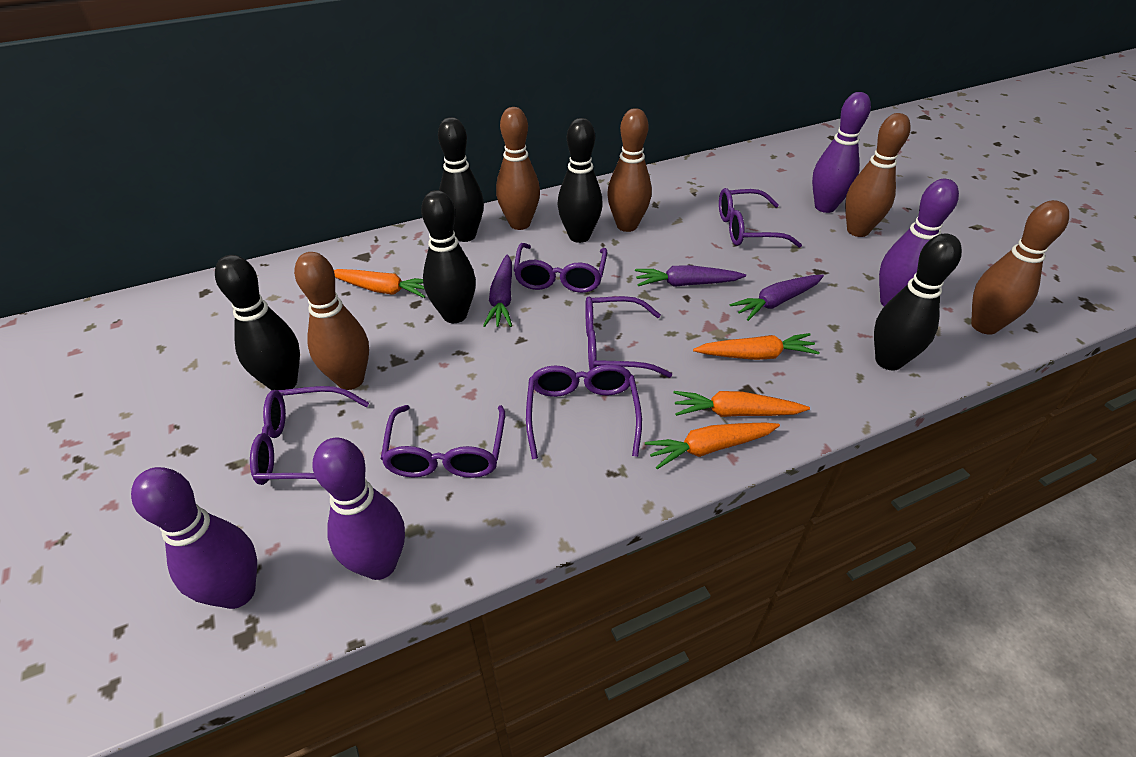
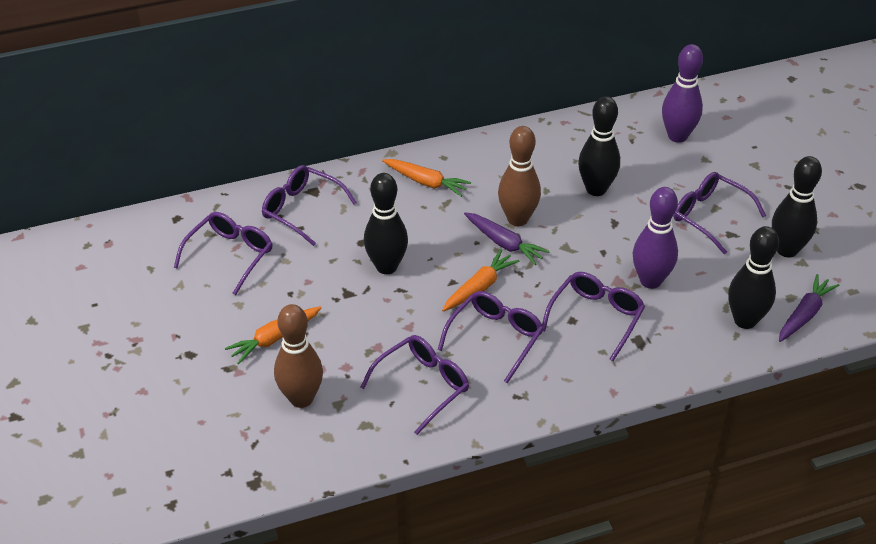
black bowling pin: [215,255,300,391] [421,190,476,323] [438,117,484,242] [557,118,603,243] [874,233,962,371] = 5 -> [364,173,408,274] [578,96,620,196] [728,226,779,329] [772,156,822,258] = 4
brown bowling pin: [294,252,369,390] [496,107,540,230] [607,108,652,232] [845,113,911,237] [971,200,1069,335] = 5 -> [274,304,323,408] [498,126,541,226] = 2
orange carrot: [334,269,426,298] [645,423,780,469] [673,391,810,417] [693,333,819,360] = 4 -> [225,306,322,364] [382,159,471,197] [442,249,520,312] = 3
purple bowling pin: [131,467,257,609] [312,438,405,580] [812,92,871,213] [879,179,959,306] = 4 -> [633,187,678,289] [662,44,703,143] = 2
purple carrot: [483,254,512,327] [635,265,746,287] [730,275,824,321] = 3 -> [464,212,550,265] [779,274,839,342] = 2

